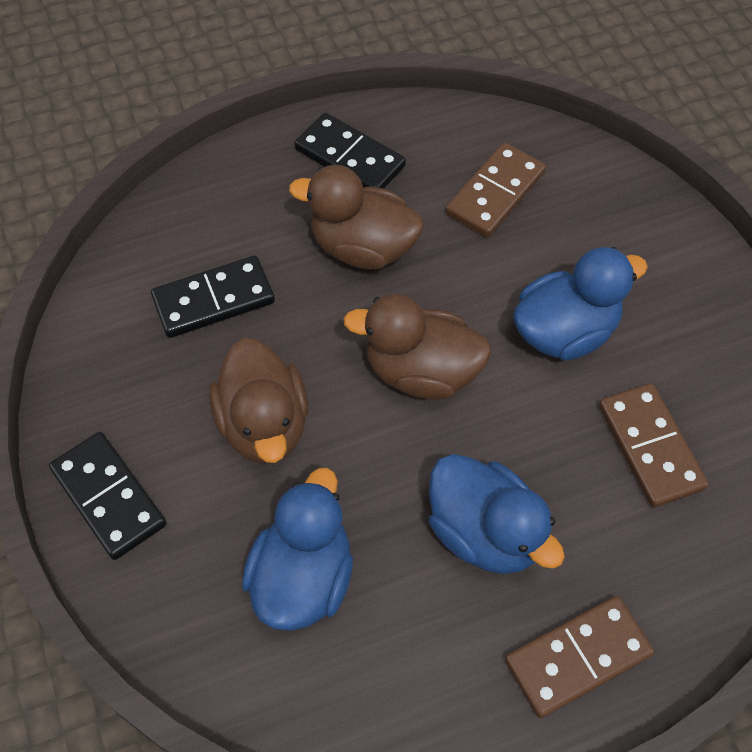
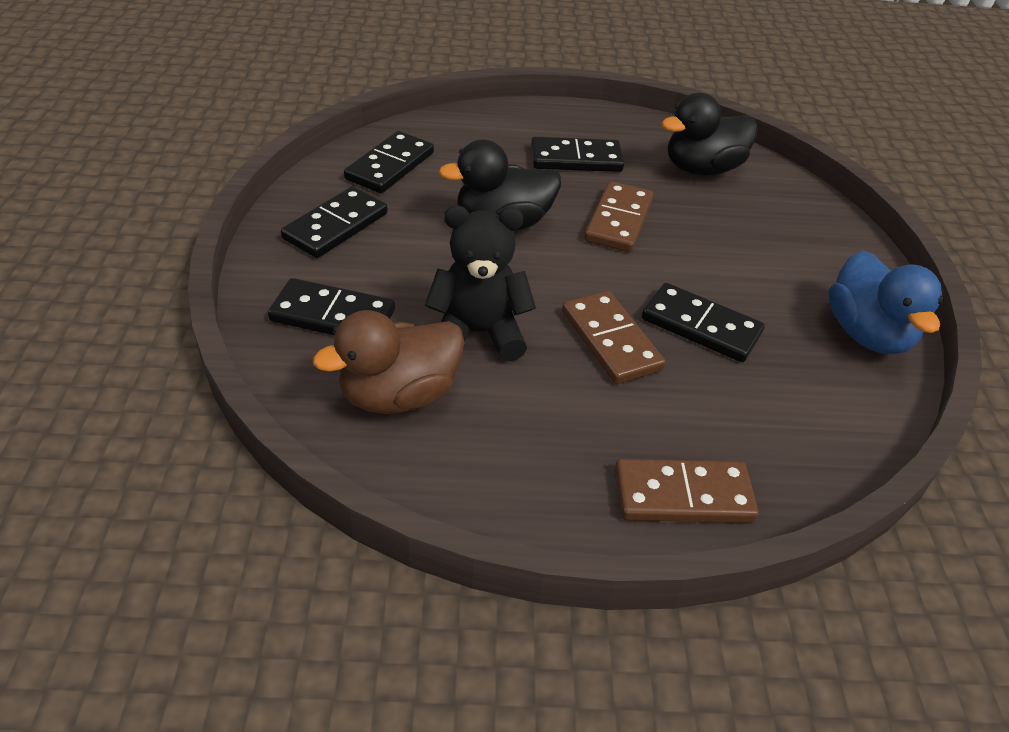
black domino: [49,432,166,560] [151,256,275,338] [294,113,406,189] = 3 -> [268,278,395,335] [281,186,388,258] [344,131,434,193] [531,137,624,172] [642,283,765,362] = 5
black duck: none = 0 -> [438,139,561,230] [661,93,758,176] = 2
black teddy bear: none = 0 -> [425,206,536,361] = 1
blue duck: [242,468,353,631] [429,454,565,574] [513,247,648,361] = 3 -> [828,250,944,354] = 1
brown duck: [209,338,308,463] [289,165,424,269] [343,294,492,399] = 3 -> [313,310,465,414] = 1

